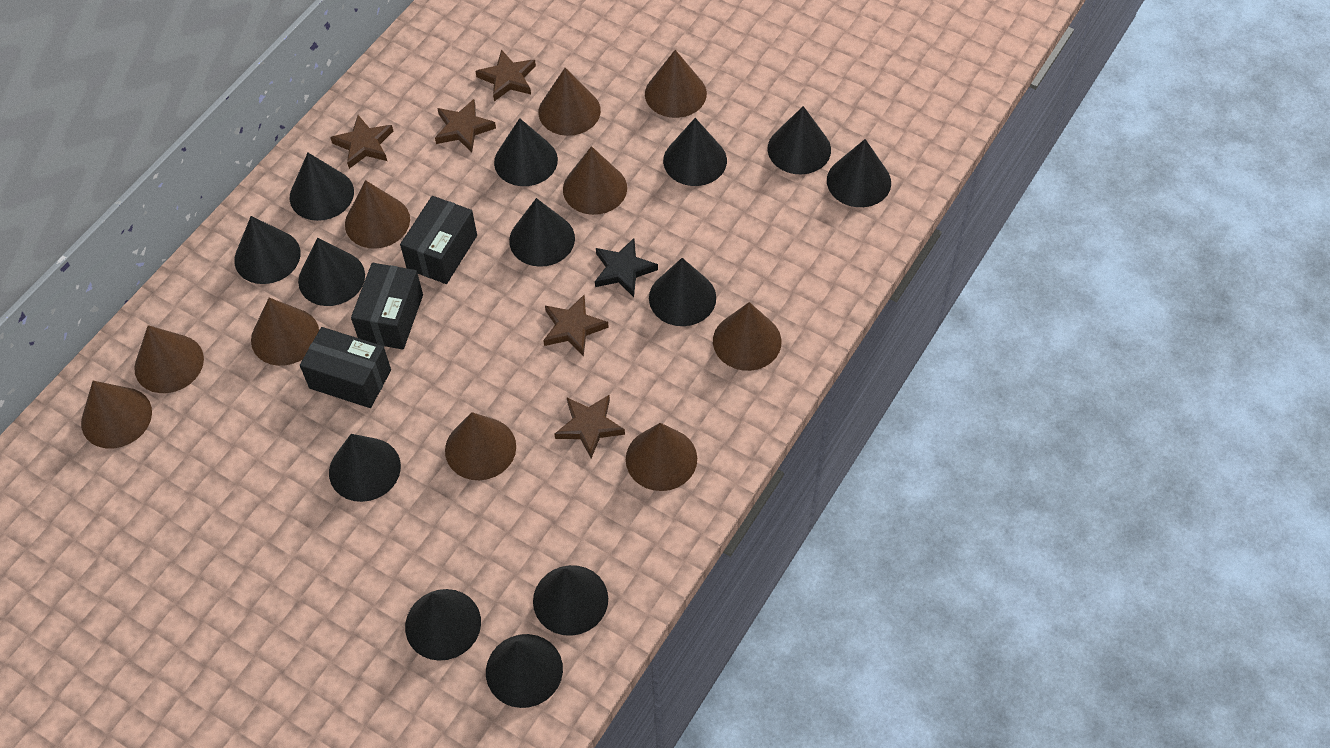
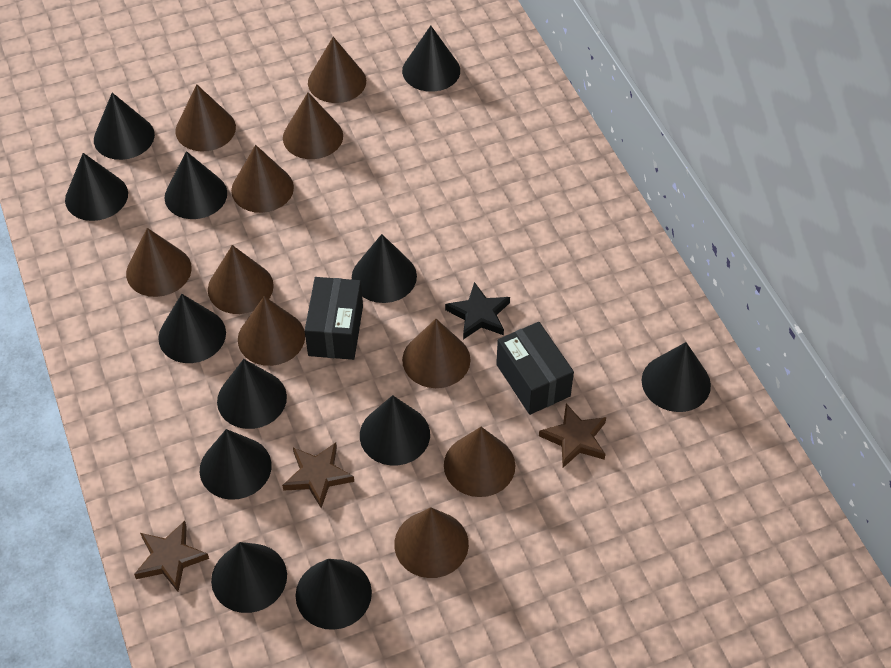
black box: [300,327,391,408] [351,263,423,350] [400,196,477,284] = 3 -> [305,277,363,360] [496,322,574,415] = 2
black cone: [234,216,301,284] [290,153,354,221] [298,238,365,306] [329,434,401,502] [405,589,481,661] [486,634,563,708] [494,118,558,186] [509,198,575,267] [533,565,608,636] [649,258,716,326] [663,118,727,186] [767,106,831,174] [827,139,891,207] = 13 -> [65,153,128,221] [94,93,155,160] [158,294,226,363] [165,151,227,219] [200,429,272,500] [211,542,287,613] [217,359,287,429] [295,559,372,630] [352,234,417,303] [360,395,430,465] [402,26,460,92] [642,342,711,412] = 12
brown star: [330,115,393,169] [435,99,496,152] [476,49,536,101] [543,295,609,356] [555,395,625,458] = 5 -> [134,521,209,592] [282,443,354,508] [539,403,606,468] = 3

